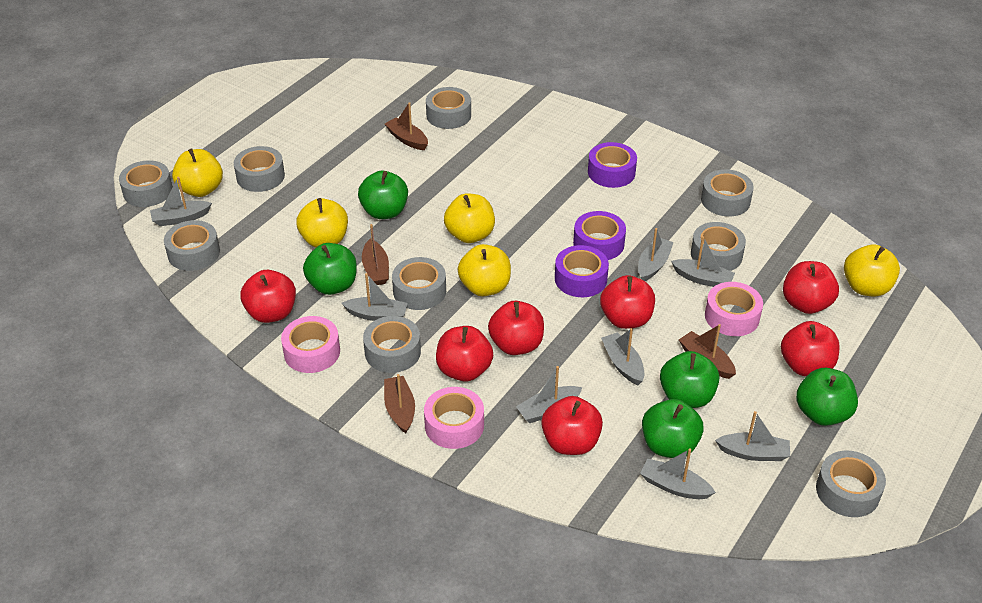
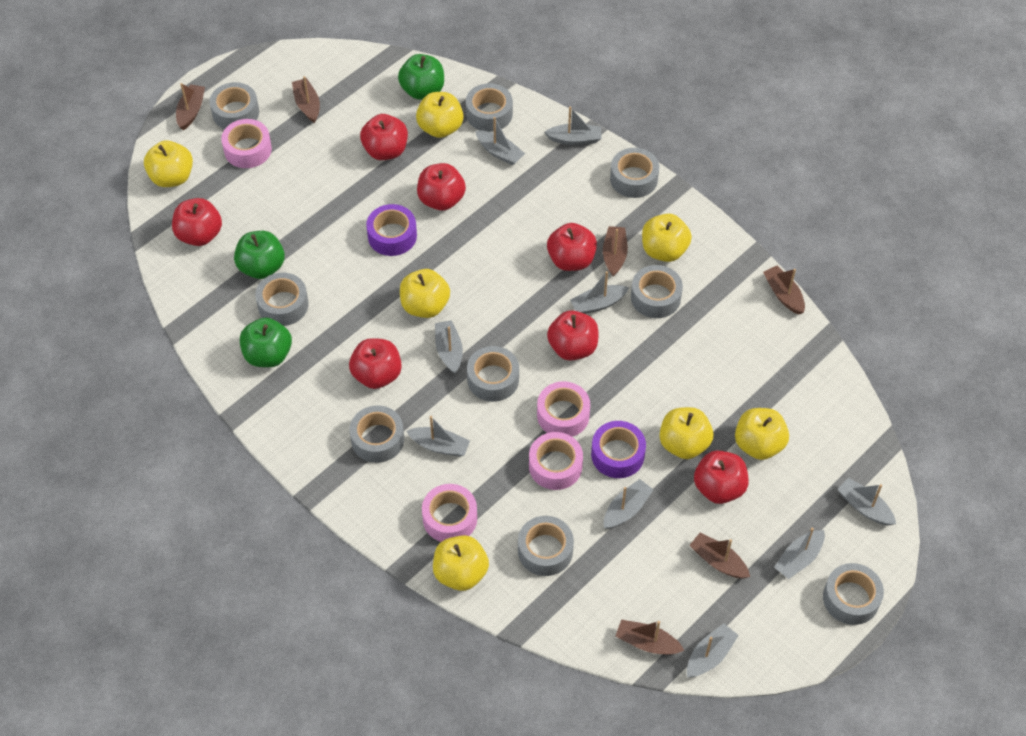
brown boat: [362,224,389,285] [384,374,415,434] [385,102,428,150] [679,324,736,379] = 4 -> [176,83,205,130] [292,76,320,123] [603,226,628,276] [615,619,685,655] [689,533,750,579] [763,266,805,314] = 6
green apple: [303,243,357,295] [358,171,408,219] [642,399,704,458] [660,351,719,408] [796,368,858,426] = 5 -> [234,231,285,279] [240,317,292,367] [398,54,444,100] = 3
grey boat: [150,177,212,226] [342,273,408,321] [516,366,582,423] [601,328,644,385] [638,228,674,281] [640,448,716,499] [671,236,735,287] [715,411,790,461] = 8 -> [406,416,470,457] [435,320,463,374] [476,117,525,165] [544,107,602,145] [570,271,629,314] [604,479,654,529] [687,623,739,677] [774,528,825,579] [837,478,896,526] = 9
pink tape: [281,316,340,373] [424,387,484,449] [705,282,763,336] = 3 -> [221,119,272,168] [422,484,477,542] [529,432,583,490] [537,381,590,437] = 4
purple tape: [555,245,609,297] [573,211,626,260] [588,142,637,188] = 3 -> [366,204,417,256] [591,421,646,478] = 2
yellow apple: [172,148,223,197] [296,198,348,247] [444,193,495,243] [458,244,511,296] [844,245,900,296] = 5 -> [144,140,193,187] [400,269,450,318] [416,92,464,138] [433,535,489,591] [642,214,692,262] [660,407,713,459] [735,408,789,460] = 7

